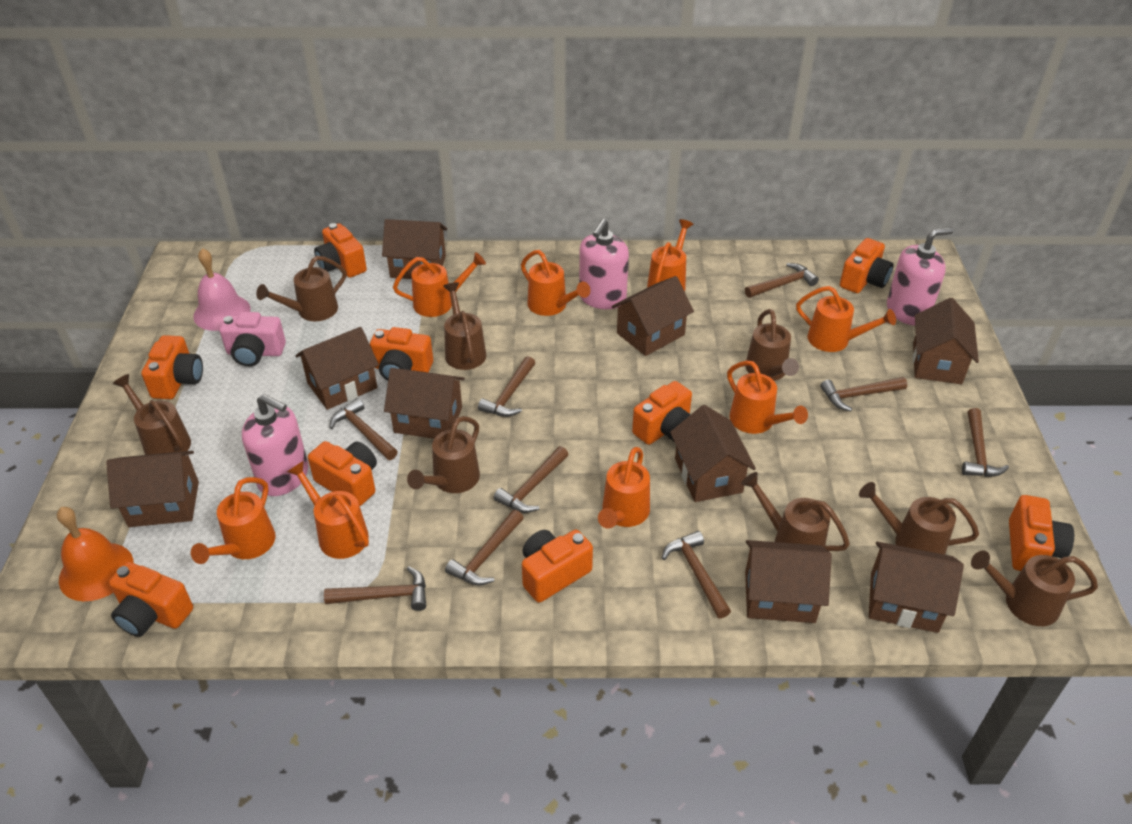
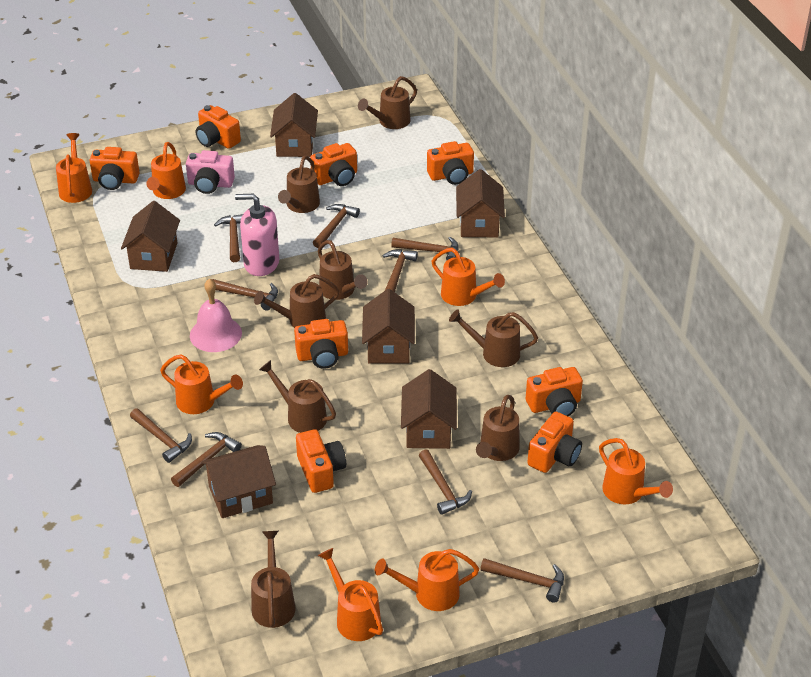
brown house: [106,451,199,527] [295,327,379,410] [382,219,447,279] [384,368,465,439] [612,276,694,356] [670,405,756,502] [745,540,832,623] [869,542,964,633] [913,298,979,384] = 9 -> [121,201,180,272] [201,445,276,518] [270,93,318,157] [362,289,415,364] [401,369,457,449] [456,169,505,237] = 6
orange bell: [57,507,134,601] = 1 -> none = 0
orange camera: [109,562,193,637] [141,335,203,399] [308,441,377,506] [314,223,367,278] [370,327,433,381] [522,530,593,603] [632,381,692,445] [840,238,894,293] [1009,495,1074,571] = 9 -> [89,147,140,190] [196,105,241,149] [294,319,348,369] [296,429,346,493] [310,143,357,186] [427,141,474,185] [526,367,583,416] [527,412,582,473] = 8
orange watering can: [191,477,275,564] [287,461,369,559] [393,252,486,317] [521,250,590,316] [598,447,650,529] [647,219,693,292] [727,360,808,434] [796,286,896,352] = 8 -> [56,133,92,203] [146,142,186,199] [160,354,243,414] [318,548,383,641] [375,549,479,611] [432,248,505,306] [599,438,673,504] = 7
pink soap dispenser: [242,394,308,496] [579,219,629,309] [887,227,953,326] = 3 -> [235,194,279,276] = 1

